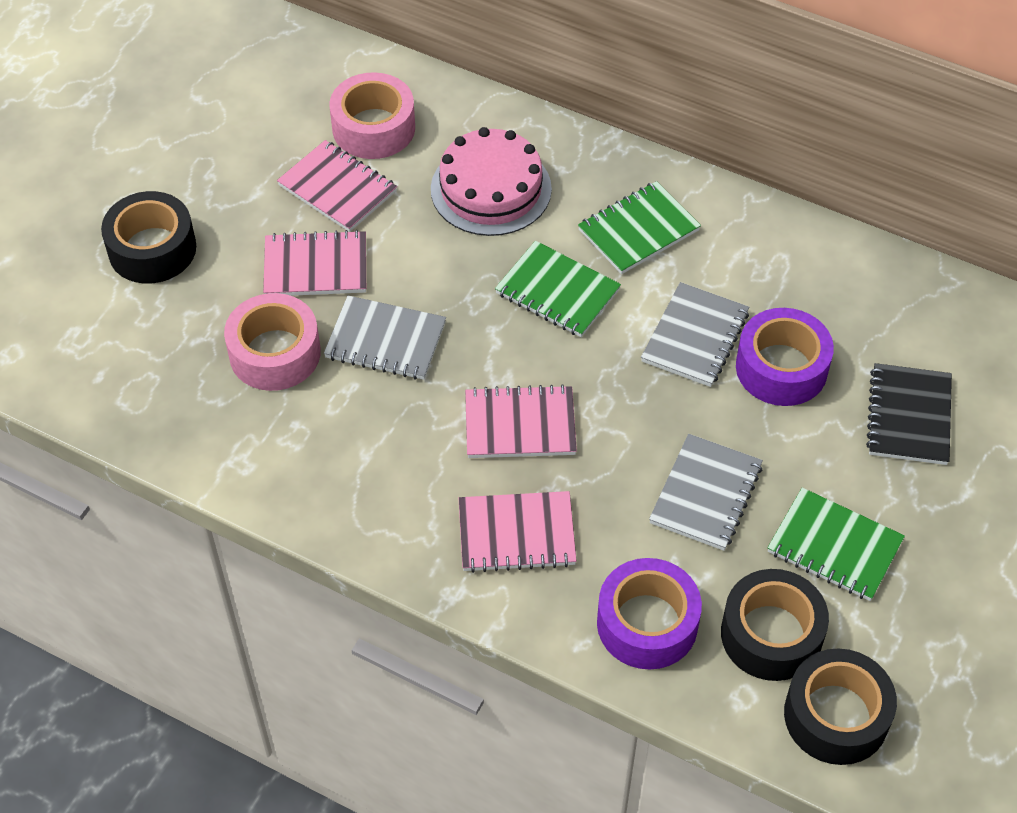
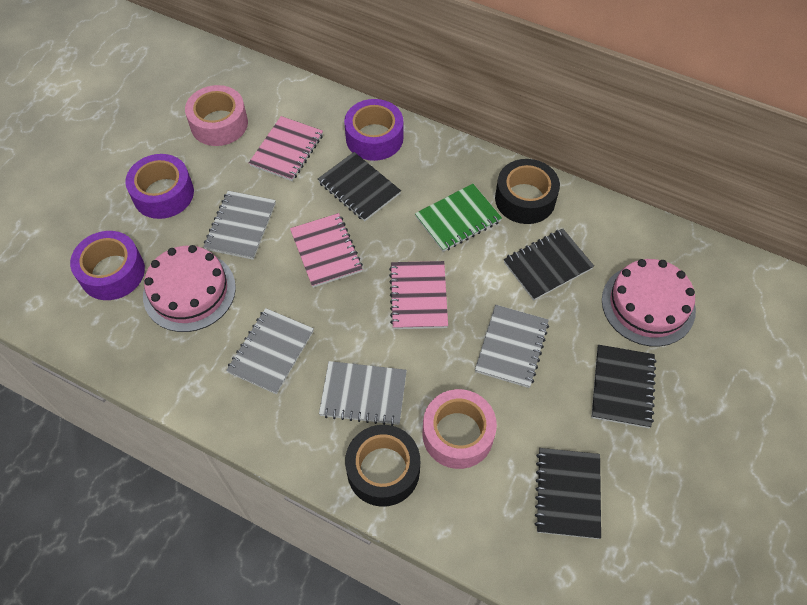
black notebook: [866,363,952,465] = 1 -> [318,152,401,221] [504,229,594,301] [535,448,601,539] [591,345,656,428] = 4
black tape: [101,191,196,284] [721,569,829,681] [784,648,897,765] = 3 -> [345,425,420,507] [495,159,560,224] = 2
green notebook: [495,241,621,337] [578,181,701,274] [768,488,905,601] = 3 -> [415,184,502,252] = 1
grey notebook: [324,295,446,380] [641,282,749,387] [649,434,763,551] = 3 -> [203,191,276,260] [226,308,314,394] [319,361,407,426] [475,305,549,388] = 4
pink cake: [431,127,552,236] = 1 -> [143,245,236,332] [602,259,696,347] = 2
pink notebook: [263,230,366,296] [277,140,397,232] [458,491,577,573] [465,384,577,458] = 4 -> [249,116,323,181] [290,213,363,288] [389,261,448,329] = 3
purple tape: [597,558,702,670] [736,308,834,406] = 2 -> [70,231,145,300] [125,154,194,219] [344,99,403,161] = 3

